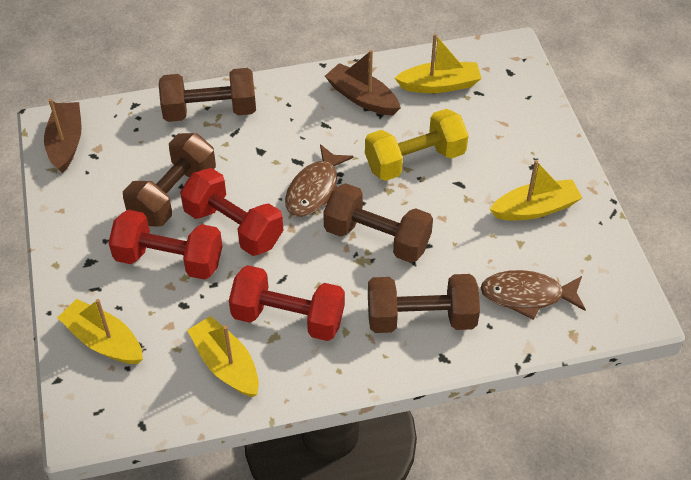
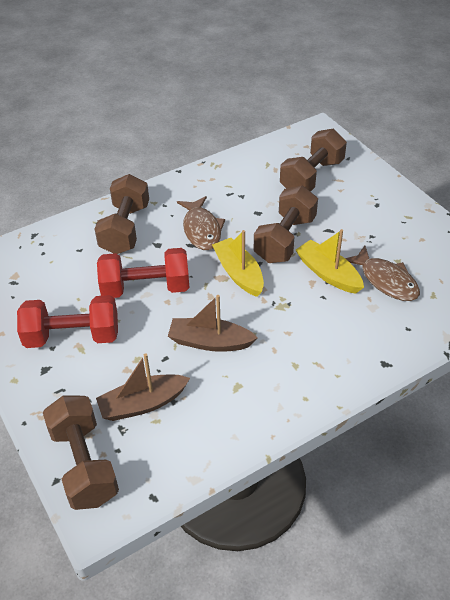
red dumbbell: [108,210,223,280] [180,168,283,256] [229,265,345,341] = 3 -> [17,295,118,348] [97,248,189,298] = 2
yellow boat: [57,299,143,364] [187,316,259,397] [395,34,482,93] [490,160,582,220] = 4 -> [212,230,264,297] [296,229,364,294] = 2
yellow dumbbell: [365,109,469,181] = 1 -> none = 0

